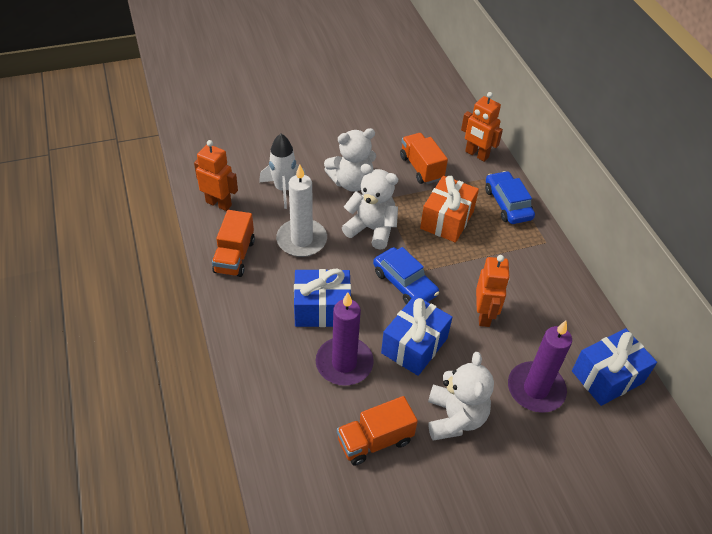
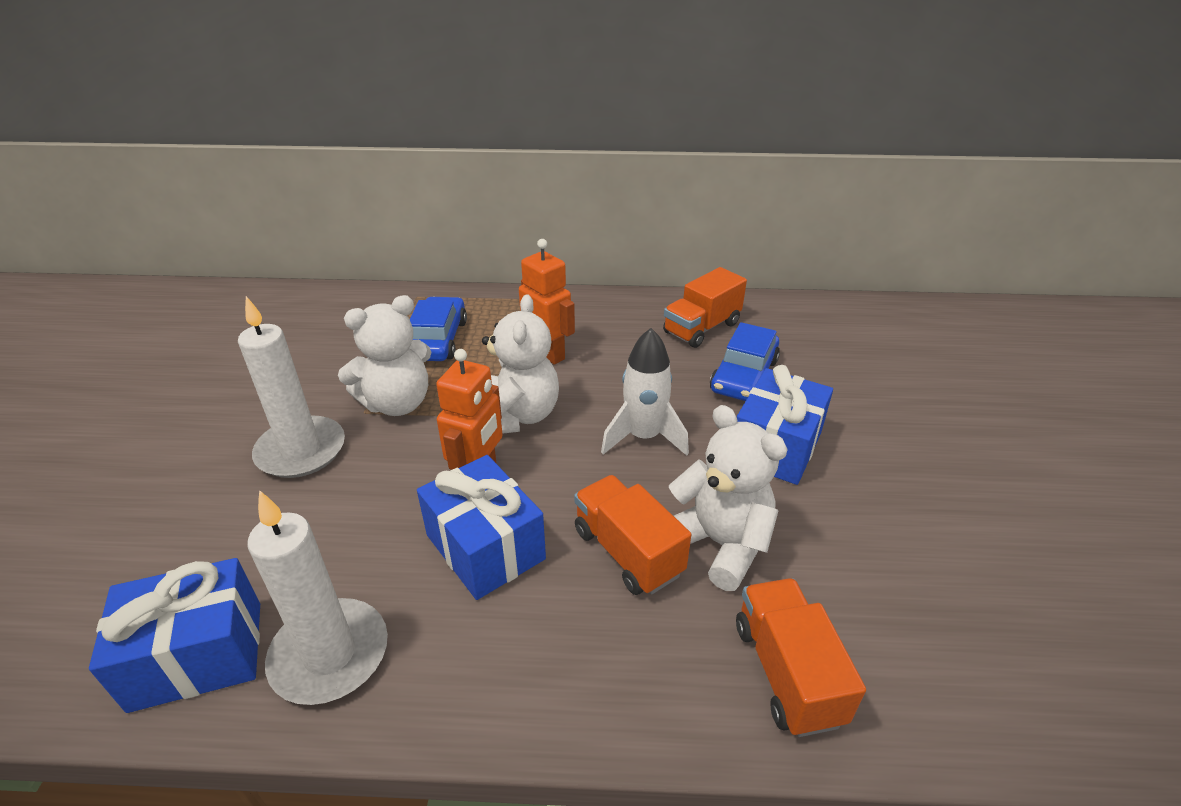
orange gift: [420,176,479,243] = 1 -> none = 0
orange robot: [194,140,238,211] [461,92,503,162] [476,255,510,327] = 3 -> [436,349,503,470] [519,239,575,365] = 2
purple candle: [316,292,374,386] [508,321,572,413] = 2 -> none = 0
white candle: [276,164,327,257] = 1 -> [238,296,345,478] [248,490,388,705] = 2

